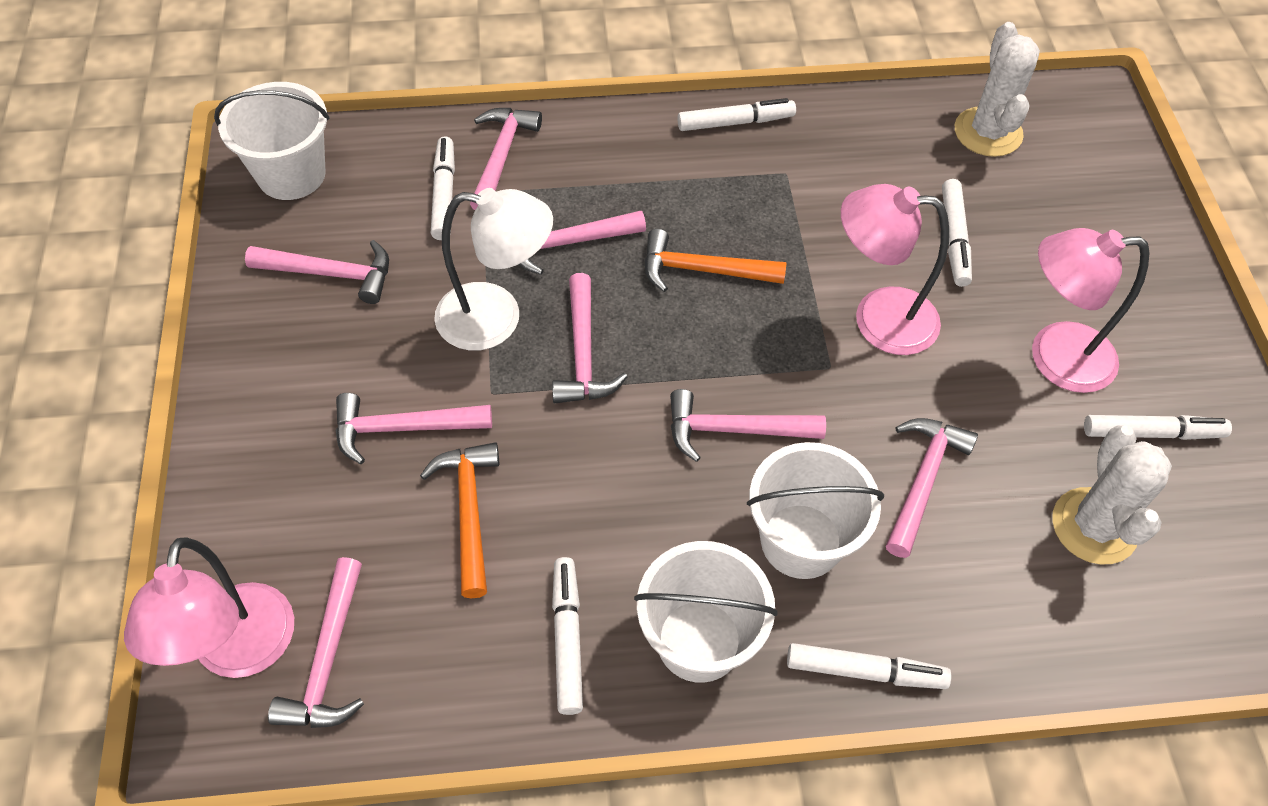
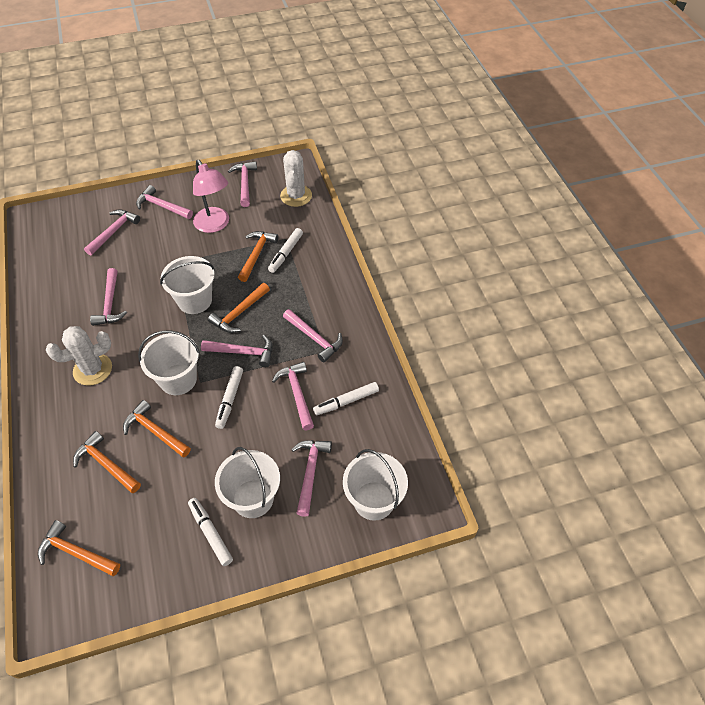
orange hammer: [420,442,499,599] [644,229,786,292] = 2 -> [38,520,120,576] [73,431,141,493] [123,400,191,458] [208,283,270,333] [238,231,279,282] = 5
pink lamp: [124,537,294,678] [841,184,949,355] [1032,228,1150,393] = 3 -> [193,160,229,233] = 1
white bucket: [214,82,330,200] [634,541,778,683] [747,442,884,579] = 3 -> [138,330,200,395] [160,256,215,314] [215,447,280,518] [343,449,408,521] = 4
white lamp: [434,188,553,351] = 1 -> none = 0
white marker: [431,136,455,240] [552,557,583,715] [677,98,796,131] [787,643,951,689] [942,179,972,287] [1084,415,1232,440] = 6 -> [188,498,233,566] [215,366,243,429] [268,228,303,273] [313,382,379,415] = 4

